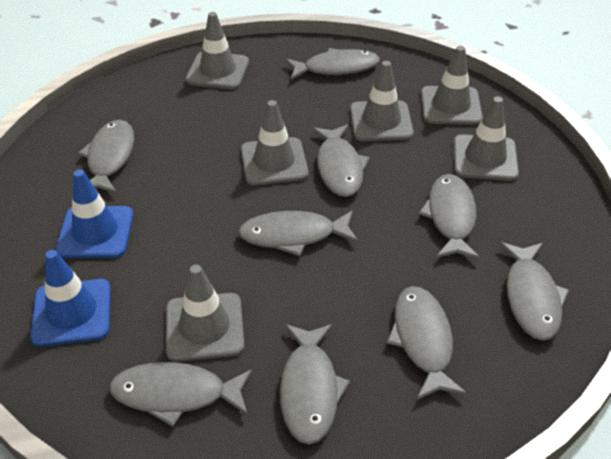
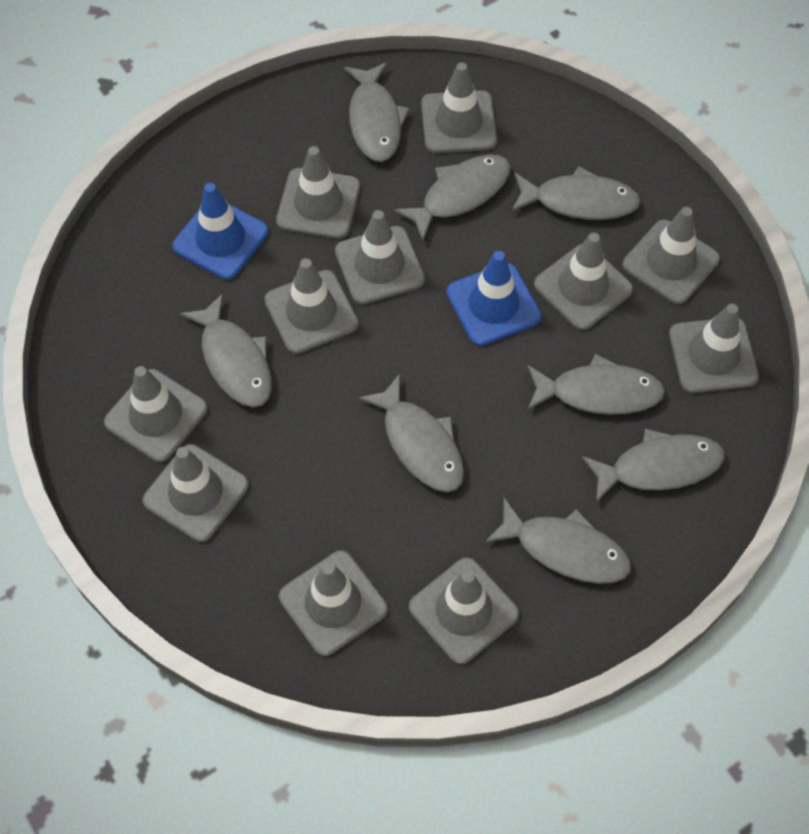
grey fish: [78,120,134,194] [109,362,252,427] [238,210,359,256] [280,324,350,445] [285,48,380,80] [312,125,370,197] [387,286,467,401] [419,174,480,260] [499,242,569,341] = 9 -> [180,293,272,407] [344,62,410,162] [358,374,464,492] [394,154,511,241] [485,498,631,584] [511,166,641,220] [527,354,665,415] [582,429,725,503] = 8
grey traffic cone: [166,264,245,362] [186,12,249,89] [241,100,309,186] [350,61,414,141] [421,46,483,125] [454,96,519,181] = 6 -> [104,366,208,462] [143,444,249,542] [264,258,359,354] [276,146,360,239] [279,550,388,656] [335,210,425,305] [409,557,519,664] [421,62,497,153] [534,233,633,330] [623,207,720,304] [669,303,759,393] = 11

